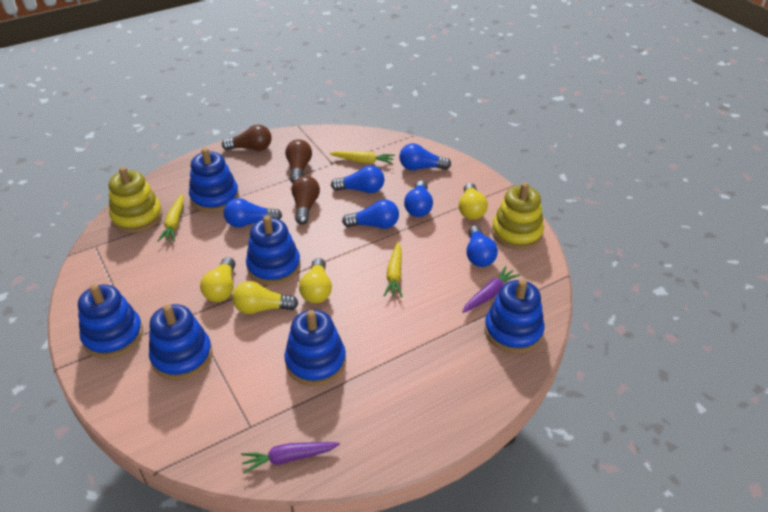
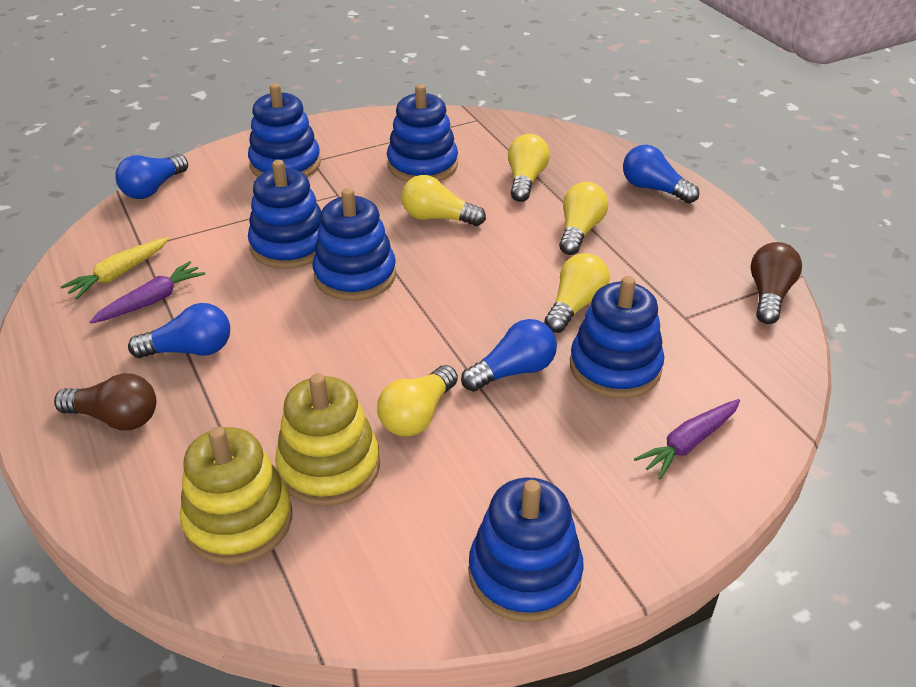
blue light bulb: [224,198,282,228] [331,165,384,193] [342,199,399,229] [399,143,451,170] [404,180,433,217] [466,225,498,267] = 6 -> [115,154,188,199] [128,303,230,358] [461,319,557,392] [623,145,699,203] = 4
brown light bulb: [222,125,272,151] [285,139,312,183] [291,176,320,225] = 3 -> [54,373,156,430] [751,242,802,324] = 2
yellow carrot: [158,194,184,242] [329,151,395,164] [384,242,402,297] = 3 -> [60,237,169,299] = 1
yellow light bulb: [200,257,235,302] [232,281,298,314] [299,258,332,303] [459,183,488,220] = 4 -> [377,365,458,437] [401,175,486,226] [508,134,550,202] [544,253,610,333] [559,182,608,255] = 5

